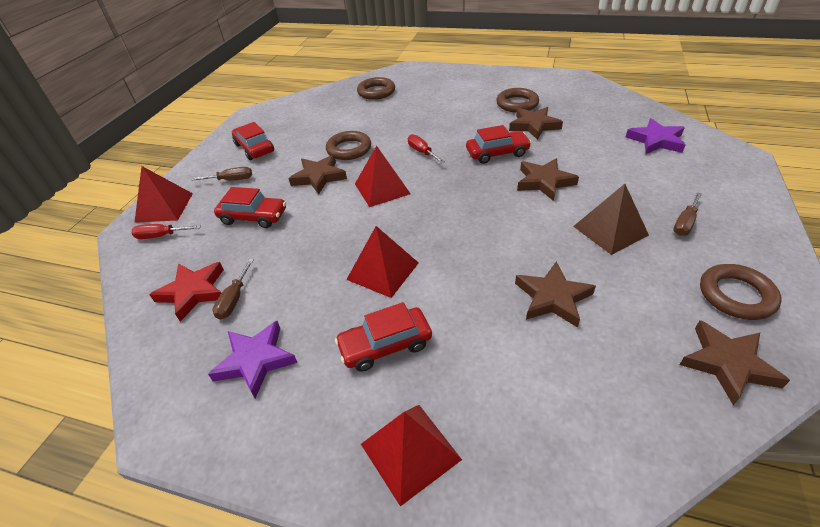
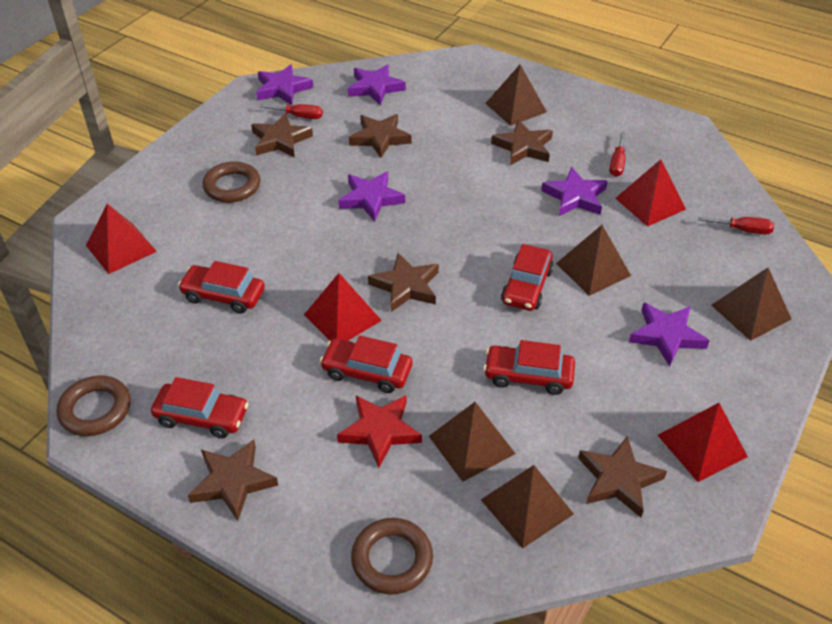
brown pyramid: [573,184,649,255] = 1 -> [429,402,516,482] [481,465,574,549] [485,65,547,126] [556,225,631,296] [711,268,791,341] = 5
brown ring: [326,131,371,160] [357,77,395,100] [496,88,539,113] [700,264,782,320] = 4 -> [56,375,131,436] [203,161,261,203] [351,518,433,595] = 3
brown screwdriver: [191,167,252,181] [213,259,254,320] [673,192,702,236] = 3 -> none = 0
brown star: [288,155,347,194] [509,107,563,140] [515,261,596,328] [517,158,579,201] [679,320,790,405] = 5 -> [188,440,278,521] [251,113,313,158] [349,114,411,158] [368,253,439,312] [491,120,553,165] [578,436,667,517] = 6
purple star: [208,321,298,398] [626,118,685,154] = 2 -> [256,64,313,105] [338,171,405,222] [348,65,406,105] [541,167,608,216] [629,302,710,367] = 5
red car: [214,187,286,228] [232,122,274,160] [335,302,432,372] [466,125,532,164] = 4 -> [151,377,249,438] [178,261,265,314] [320,336,412,393] [483,340,575,395] [501,244,554,311] = 5
red screwdriver: [131,224,201,239] [408,134,445,163] = 2 -> [259,104,323,119] [609,132,625,177] [698,217,774,234] = 3

